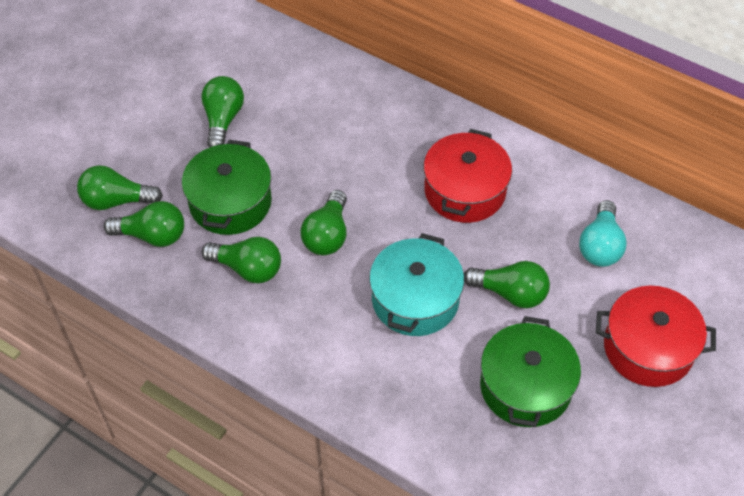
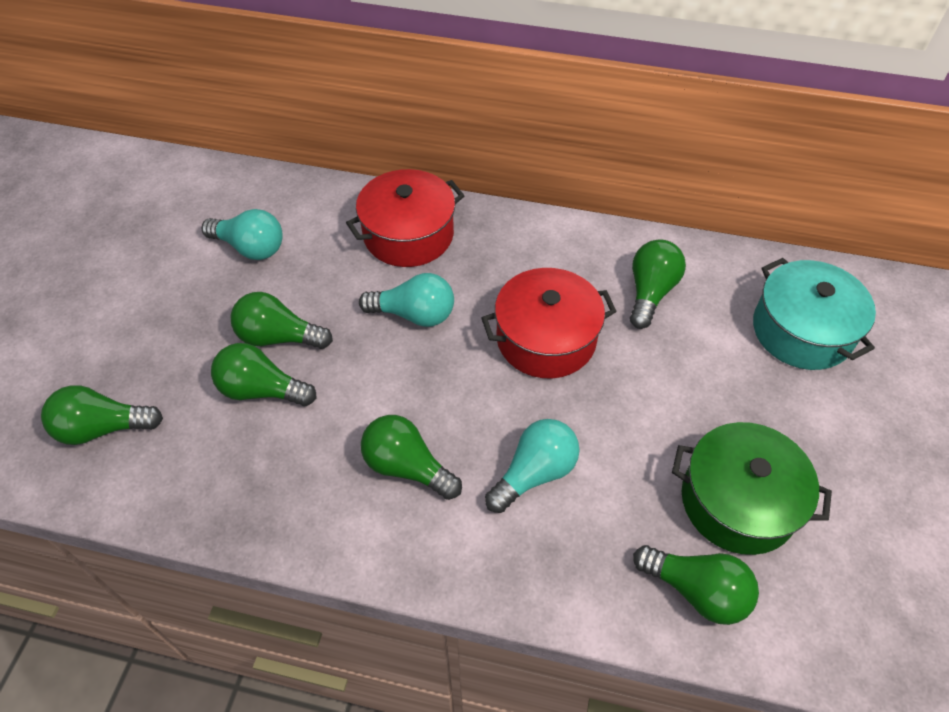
green pot: [182,140,272,235] [480,316,581,427] = 2 -> [672,422,832,555] = 1
turquoise light bulb: [579,200,627,267] = 1 -> [202,209,283,260] [359,273,454,327] [485,419,579,513] = 3

